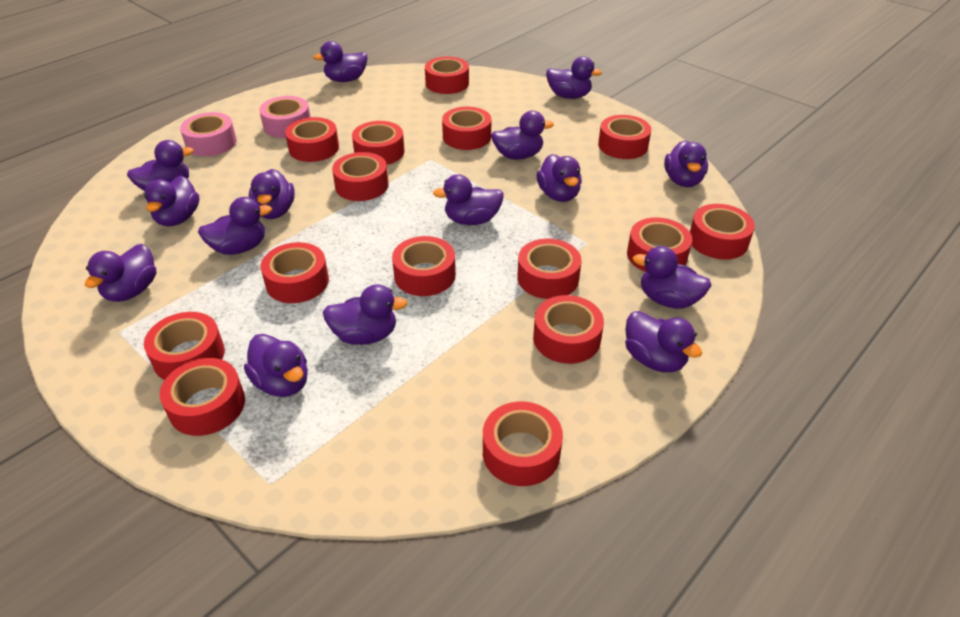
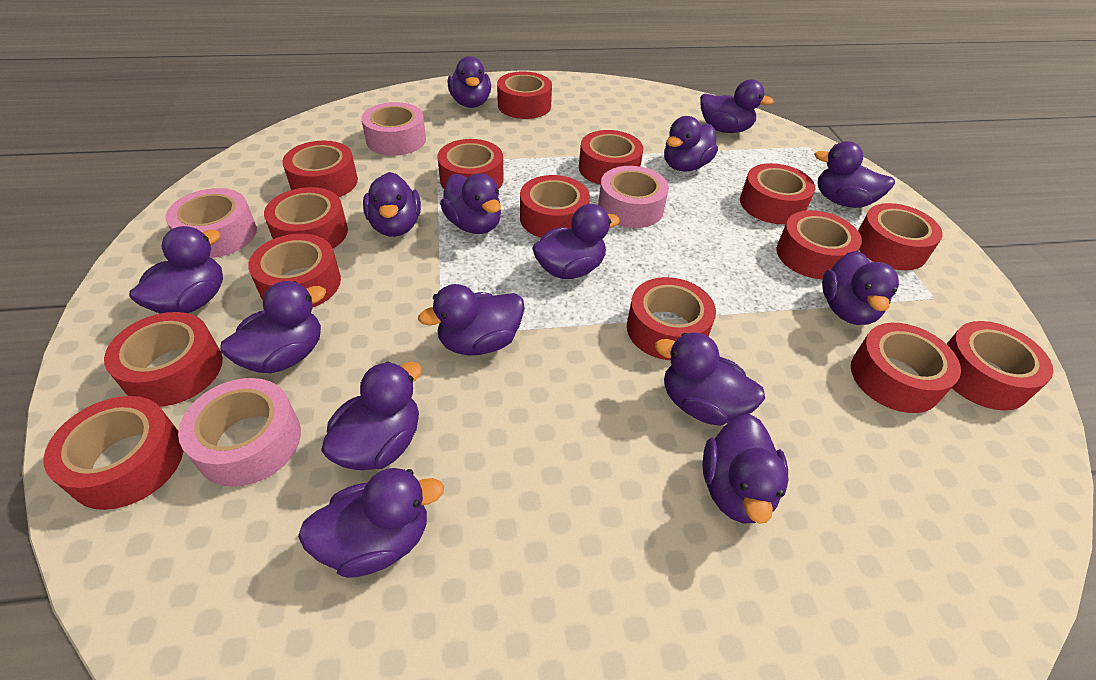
pink tape: [180,112,237,156] [259,96,311,138] = 2 -> [165,188,257,258] [178,378,301,487] [361,102,426,156] [598,166,669,228] = 4

